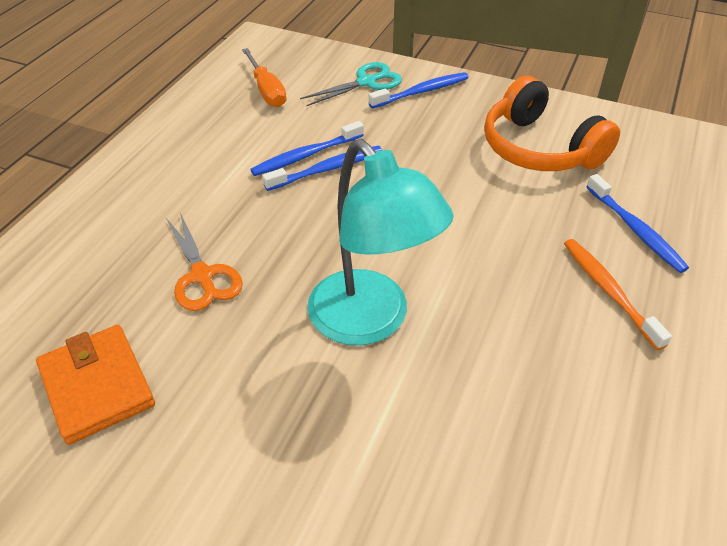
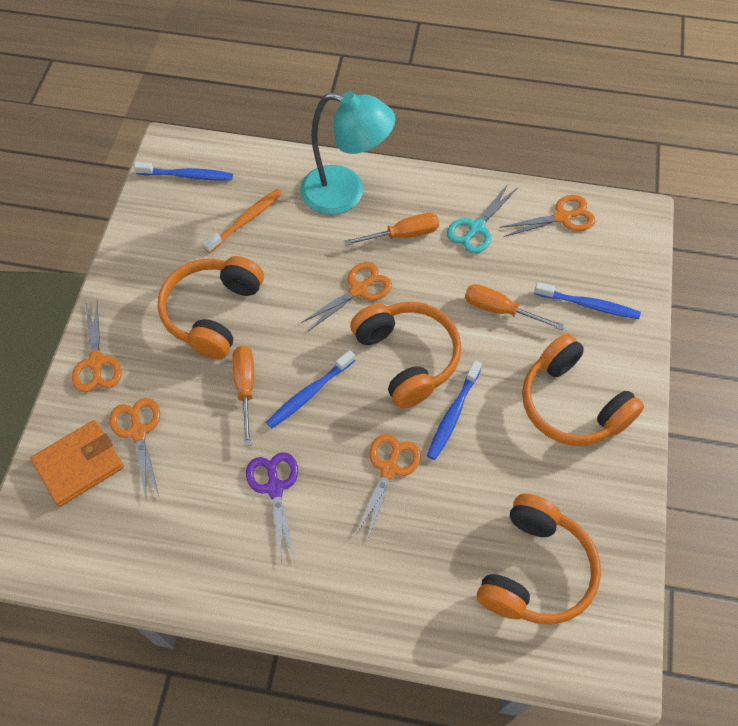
orange headphones: [484,76,620,171] = 1 -> [158,256,264,359] [350,302,462,409] [477,494,601,624] [522,333,644,446] = 4
orange scissors: [166,212,243,311] = 1 -> [72,302,122,392] [109,398,160,499] [301,262,392,331] [355,434,421,541] [500,195,595,237] = 5
orange screwdriver: [242,48,287,107] = 1 -> [232,346,254,446] [344,213,439,246] [465,284,564,330] = 3
purple scissors: none = 0 -> [246,452,298,564] = 1

